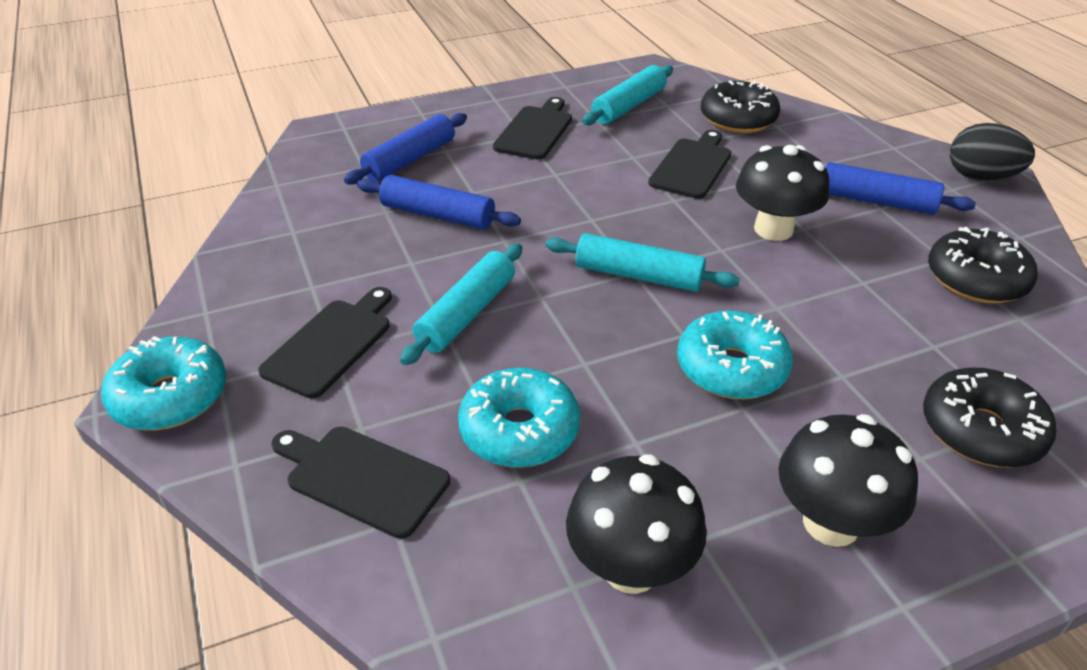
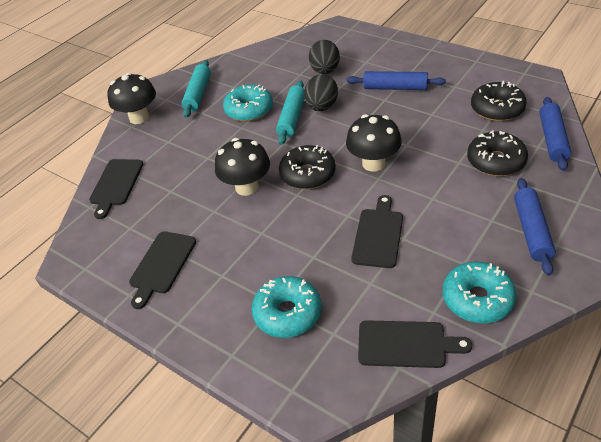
black egg: [950,123,1035,181] = 1 -> [304,74,338,111] [309,40,340,74] = 2
turquoise rolling pin: [400,244,522,365] [546,233,740,292] [582,65,673,125] = 3 -> [181,60,211,118] [276,80,305,145] = 2

